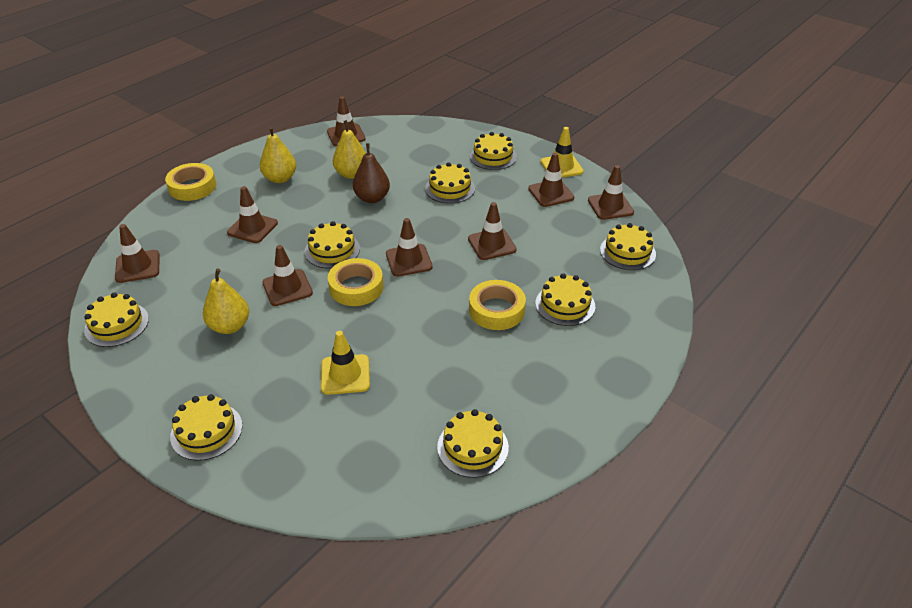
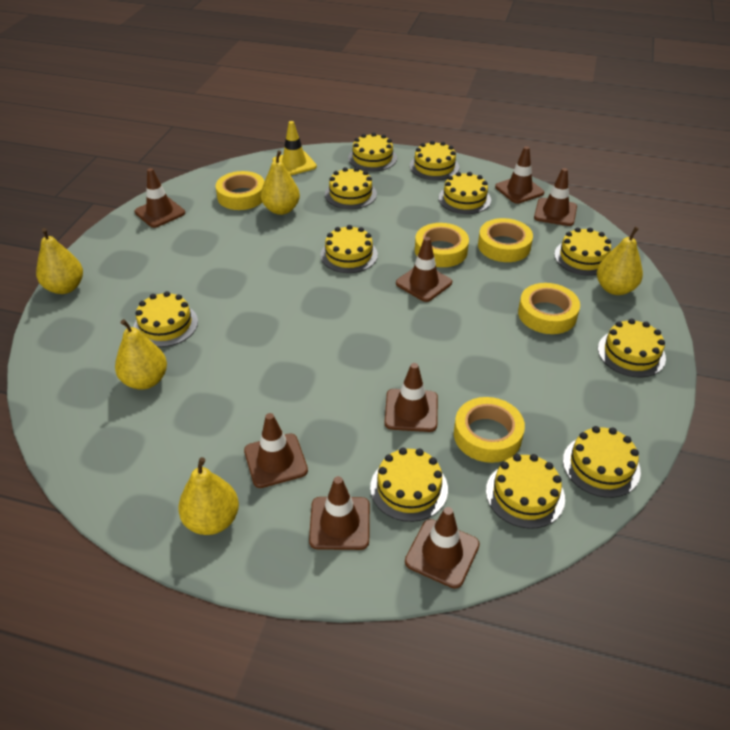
brown pear: [353,143,390,203] = 1 -> none = 0
yellow cake: [84,292,149,347] [170,394,243,461] [304,221,360,268] [425,162,475,204] [437,409,509,478] [469,132,517,170] [535,273,595,326] [600,223,656,270] = 8 -> [134,291,198,347] [320,225,378,273] [325,167,377,209] [348,133,397,171] [370,448,448,522] [410,141,459,180] [439,172,491,214] [486,454,565,529] [554,227,611,276] [563,426,641,498] [598,319,666,377] = 11
yellow pear: [203,268,249,334] [260,127,296,183] [333,120,366,179] = 3 -> [36,228,83,294] [115,319,167,390] [178,457,239,535] [261,150,300,215] [597,227,643,295] = 5
yellow tape: [165,163,216,201] [328,258,384,306] [469,280,526,330] = 3 -> [215,171,265,210] [415,223,469,267] [454,397,525,463] [478,218,533,262] [518,283,580,334] = 5
yellow traffic cone: [321,331,370,395] [541,127,584,178] = 2 -> [272,121,317,175] = 1

